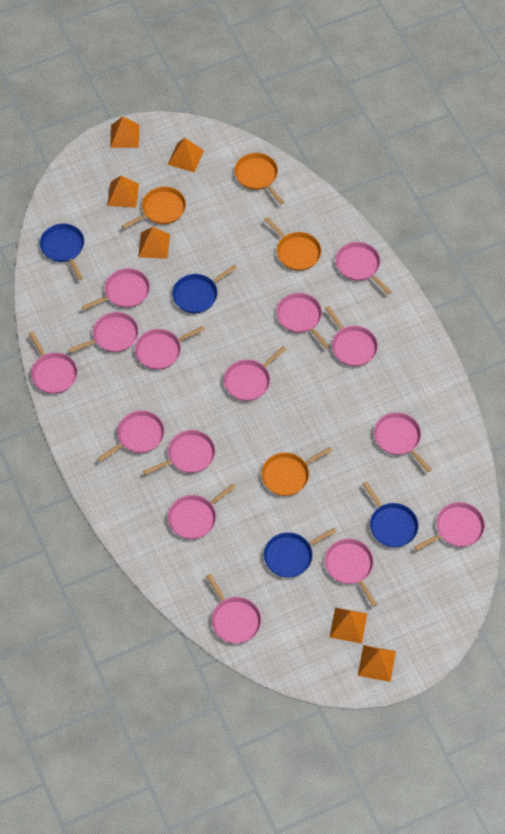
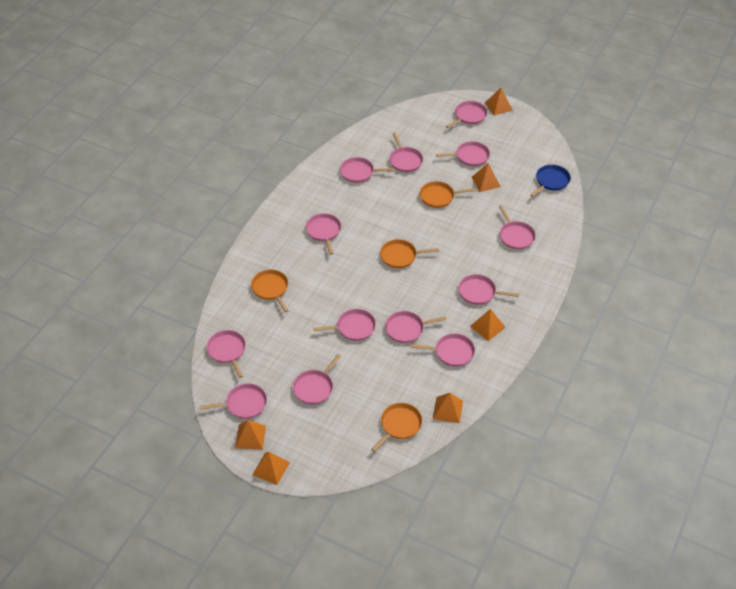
blue pan: [40,224,84,280] [172,265,237,313] [264,528,337,578] [362,481,418,548] = 4 -> [530,165,571,197] = 1
pink pan: [29,331,78,394] [68,312,139,353] [82,268,150,310] [97,411,164,462] [135,326,205,370] [143,430,215,475] [168,484,236,539] [206,574,261,644] [224,346,286,401] [276,293,330,349] [325,306,378,366] [325,539,377,607] [336,242,391,295] [374,412,432,472] [414,502,485,551] = 15 -> [201,384,267,419] [206,330,246,378] [293,354,341,404] [306,213,341,255] [314,309,376,341] [340,157,395,183] [385,311,447,343] [389,132,423,172] [411,334,475,367] [436,141,490,166] [446,101,487,128] [458,274,519,305] [499,205,536,249] = 13

